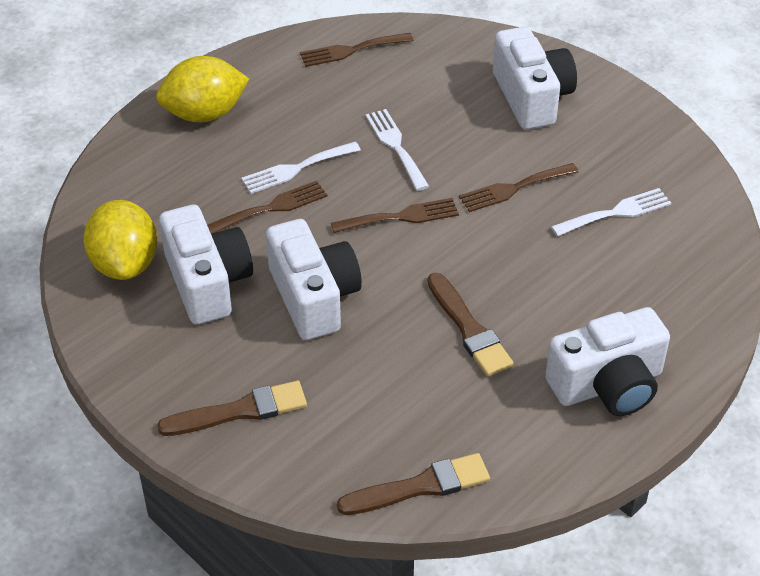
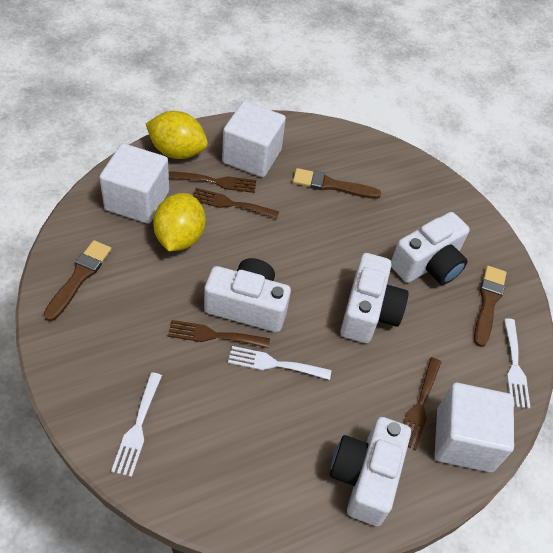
white cube: none = 0 -> [99,143,169,224] [222,101,286,177] [435,383,514,472] = 3

